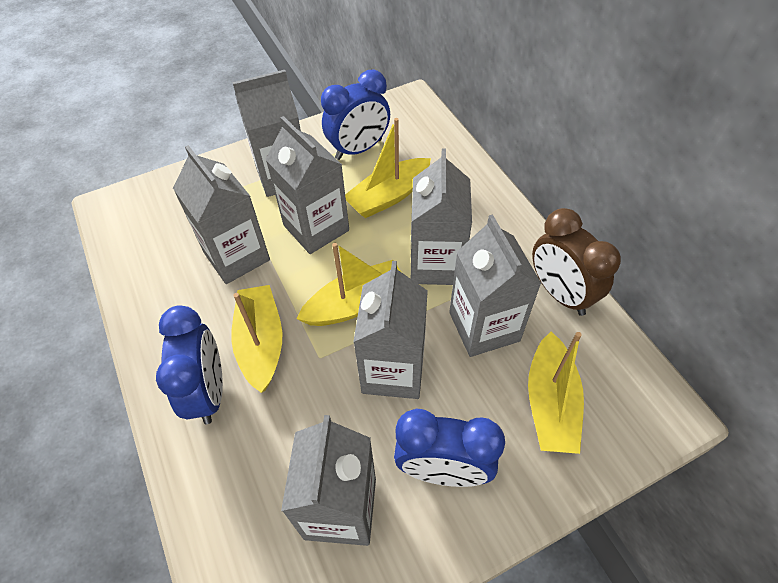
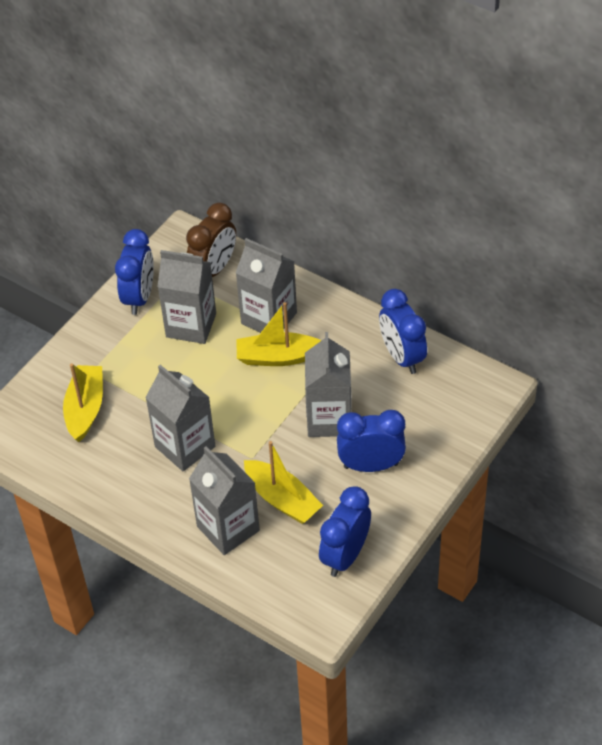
blue clock: [156,305,223,424] [321,70,390,160] [394,408,505,487] = 3 -> [115,229,154,315] [319,486,371,577] [337,410,406,472] [379,289,427,374] = 4
grey carton: [173,145,270,284] [232,70,301,197] [265,116,349,254] [281,415,376,546] [353,261,428,399] [410,148,472,285] [449,214,542,357] = 7 -> [145,365,215,471] [157,250,216,344] [189,446,260,555] [236,238,297,333] [305,332,352,437] = 5
yellow boat: [231,285,282,393] [296,243,401,326] [345,118,431,218] [528,332,584,454] = 4 -> [63,363,103,442] [237,302,321,366] [244,441,323,524] = 3

